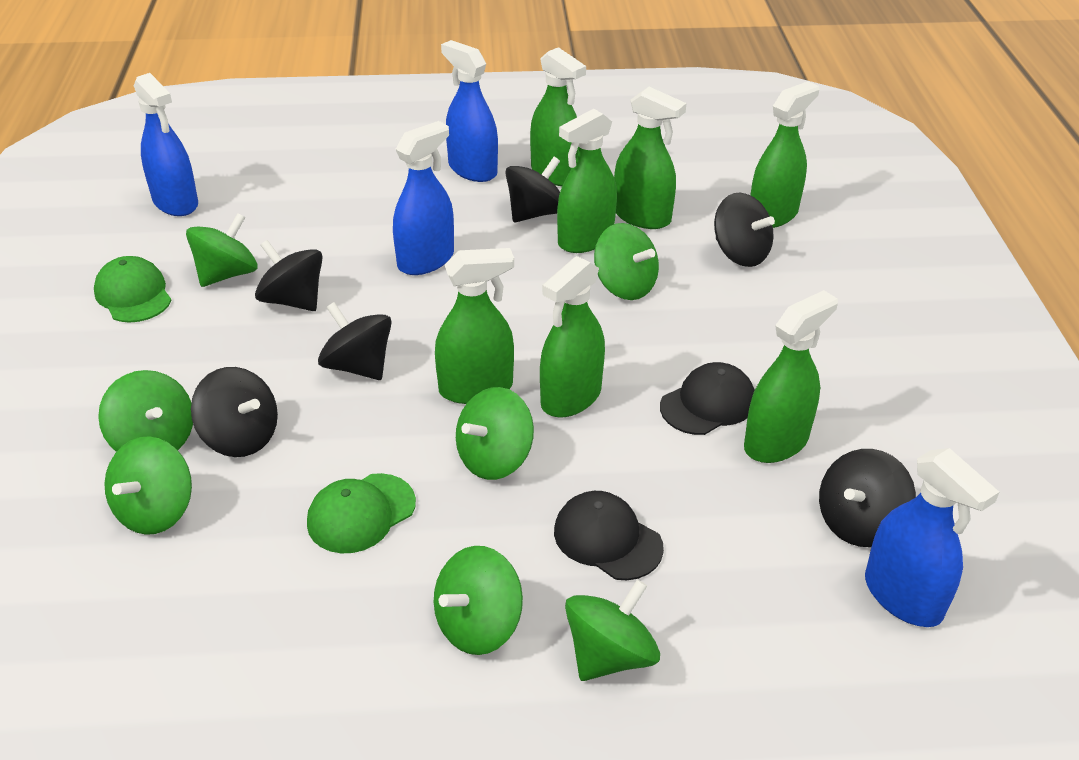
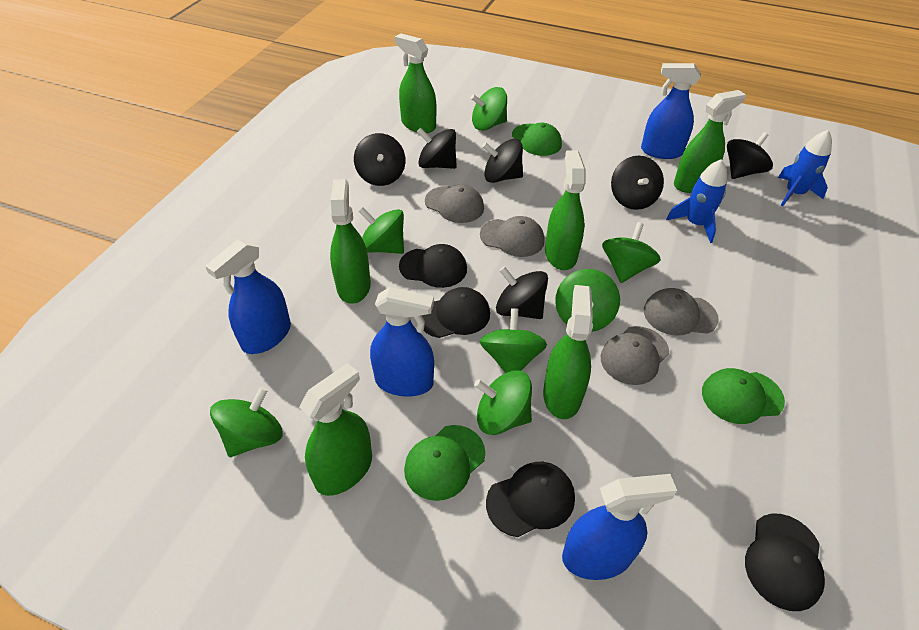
black cap: [554,491,664,580] [660,362,755,435] = 2 -> [399,244,467,288] [421,287,490,338] [486,462,575,537] [745,514,825,611] = 4
blue rocket: none = 0 -> [666,159,727,243] [778,130,832,207] = 2
green cap: [94,256,172,323] [307,473,416,553] = 2 -> [404,425,485,501] [512,123,562,156] [702,368,785,424] = 3
green spray bottle: [435,248,514,404] [530,47,586,186] [540,256,605,418] [557,109,617,253] [614,87,686,229] [744,290,838,463] [750,81,819,228] = 7 -> [299,363,372,496] [330,179,371,304] [395,33,436,133] [543,285,593,419] [545,150,586,270] [674,90,746,193] = 6
grey cap: none = 0 -> [425,185,484,223] [480,216,545,257] [601,326,669,385] [644,288,719,336] = 4

